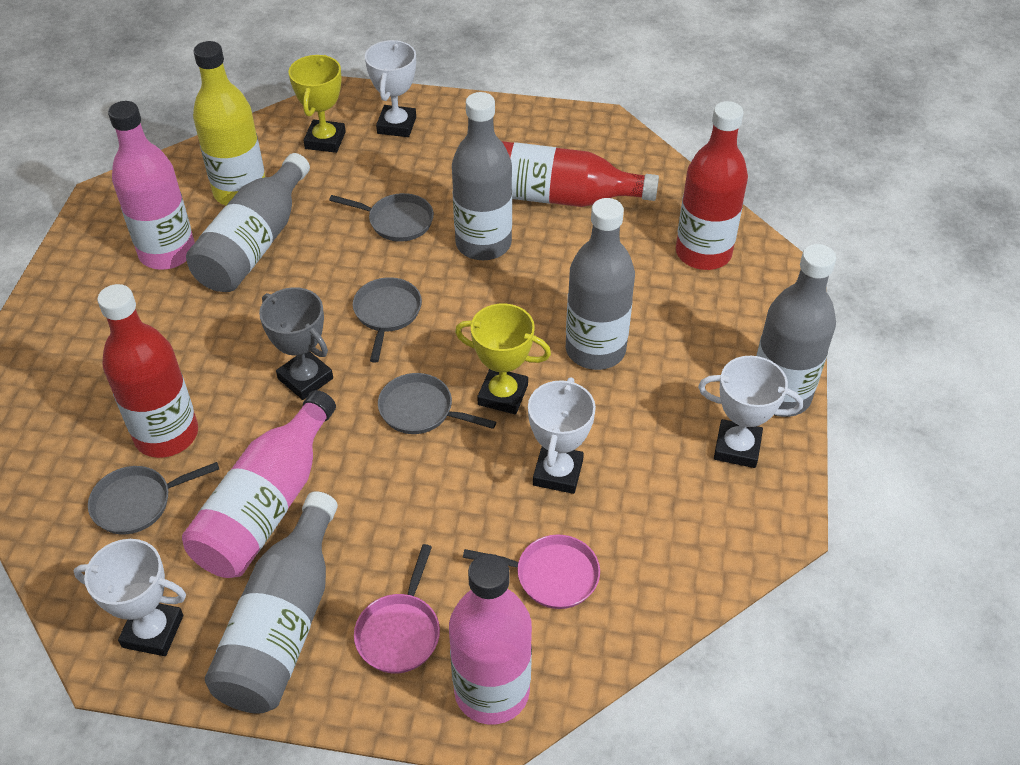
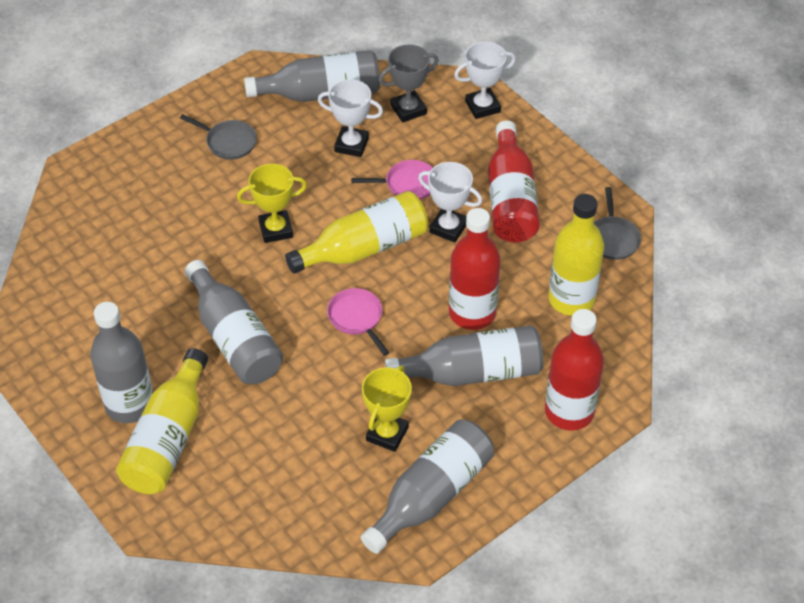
grey pan: [88,462,219,535] [329,193,434,242] [353,277,422,363] [378,373,496,434] = 4 -> [180,114,257,160] [594,187,641,260] = 2
pink bottle: [108,101,195,270] [182,390,336,578] [449,554,532,725] = 3 -> none = 0
white trophy: [73,539,186,656] [365,40,416,137] [528,377,596,494] [698,356,803,468] = 4 -> [318,79,383,157] [418,162,482,243] [454,42,516,119] = 3
yellow bottle: [193,41,265,205] = 1 -> [116,348,208,494] [285,191,428,274] [549,194,604,316] = 3

